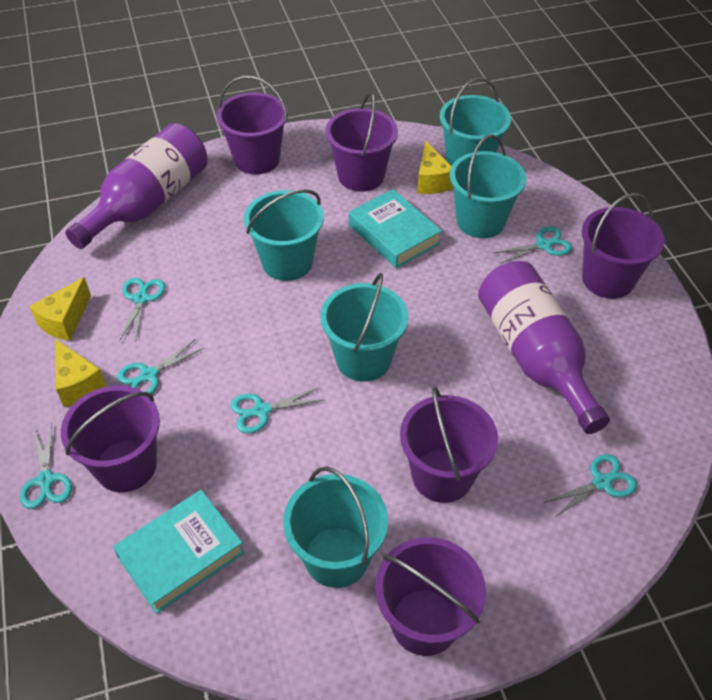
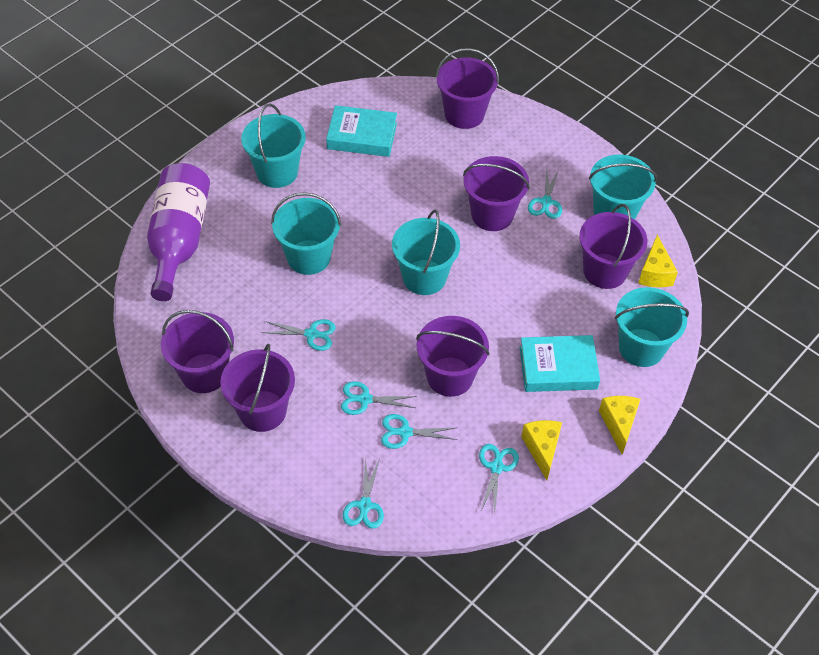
purple bottle: [65,123,208,249] [478,261,610,434] = 2 -> [147,163,210,301] = 1

